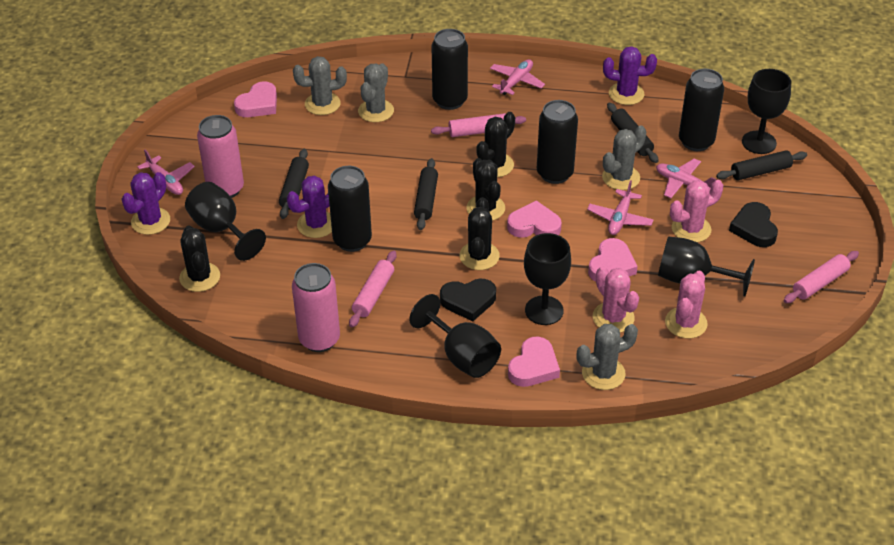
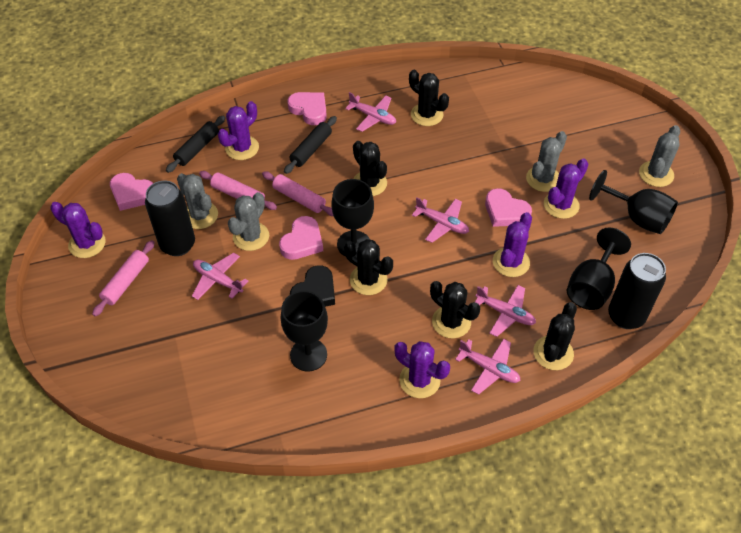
black cactus: [179,226,220,292] [460,197,500,270] [466,158,505,221] [476,112,515,177] = 4 -> [344,239,393,295] [353,141,387,196] [409,70,449,126] [430,281,480,338] [533,302,577,370] = 5
black can: [328,166,372,252] [432,29,468,110] [537,100,578,184] [679,69,724,151] = 4 -> [145,181,195,256] [608,253,666,329] = 2
black goblet: [185,182,266,261] [409,294,501,378] [524,233,571,325] [658,236,755,296] [742,69,791,154] = 5 -> [281,291,328,372] [331,179,374,257] [567,228,631,310] [589,170,678,234] = 4
black heart: [440,278,496,321] [729,202,778,247] = 2 -> [290,265,335,307] = 1
black rolling pin: [279,149,309,219] [414,158,438,230] [607,103,659,163] [716,150,807,180] = 4 -> [166,115,225,173] [284,116,337,174] = 2
pink cactus: [593,266,639,333] [665,270,708,338] [670,180,723,242] = 3 -> none = 0
pink can: [197,115,244,198] [292,263,340,352] = 2 -> none = 0
pink plane: [137,150,195,195] [490,59,545,95] [587,180,654,235] [656,159,716,198] = 4 -> [192,253,248,300] [345,92,396,132] [412,197,469,243] [455,339,521,395] [475,285,536,337] = 5
purple cactus: [121,172,170,235] [287,176,332,238] [603,46,657,105] = 3 -> [50,202,106,258] [218,101,259,160] [394,341,450,398] [493,212,532,277] [544,158,588,219] = 5

